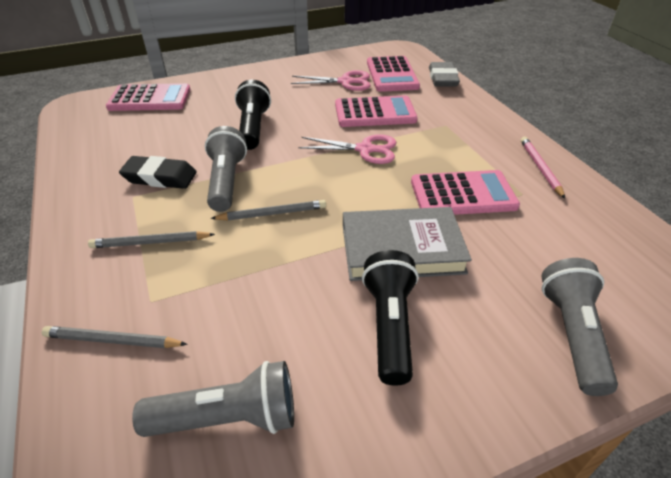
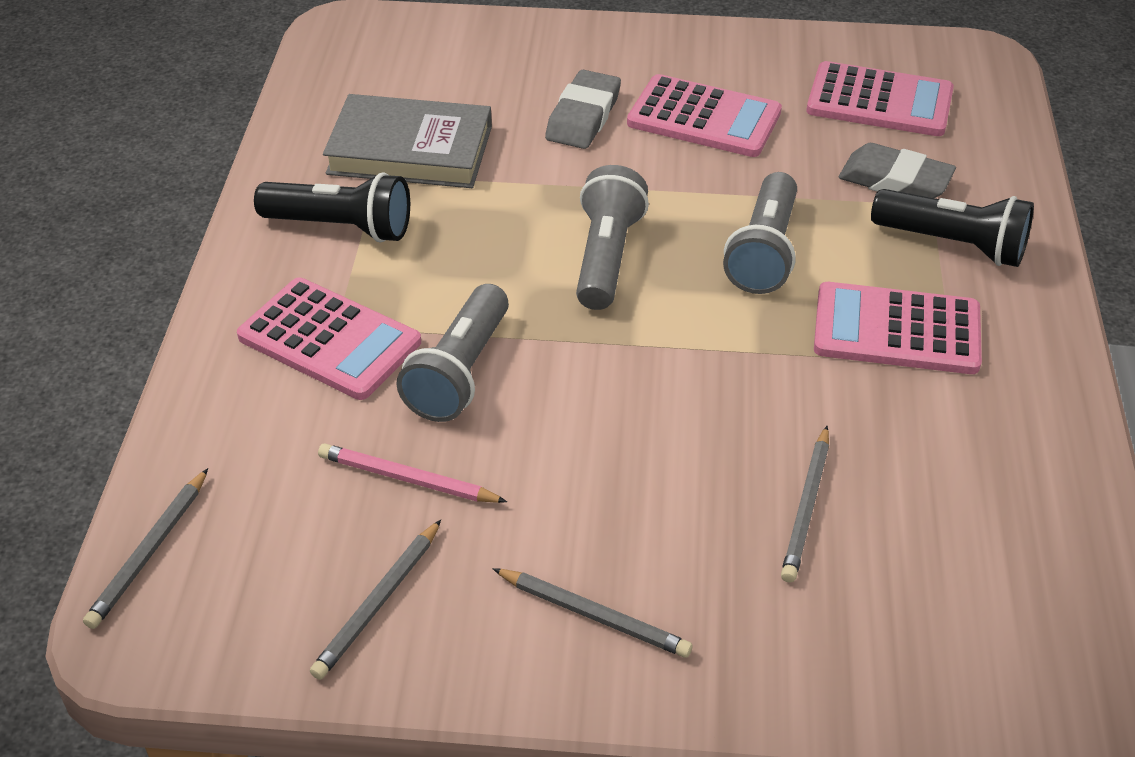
black eraser: [119,156,197,189] = 1 -> none = 0
grey eraser: [429,62,460,87] = 1 -> [545,70,621,149] [839,143,956,198] = 2
grey pencil: [42,326,188,348] [88,231,215,248] [211,200,326,220] = 3 -> [83,468,208,629] [310,520,441,680] [492,568,692,658] [781,426,829,582] = 4
pink scissors: [291,70,370,91] [298,134,396,164] = 2 -> none = 0

